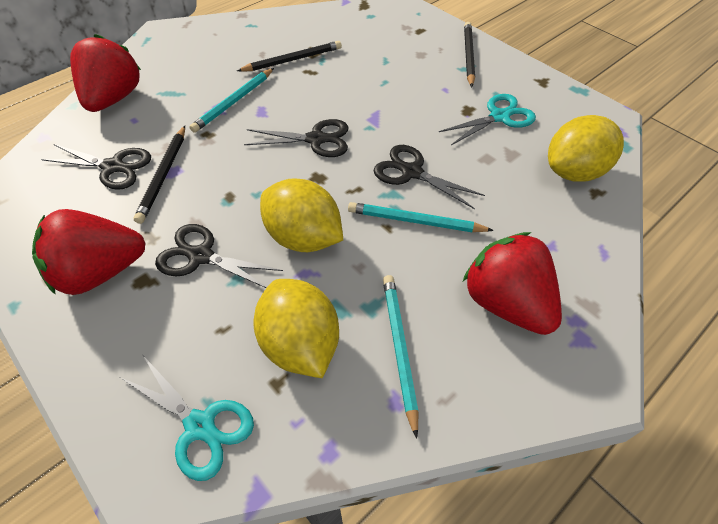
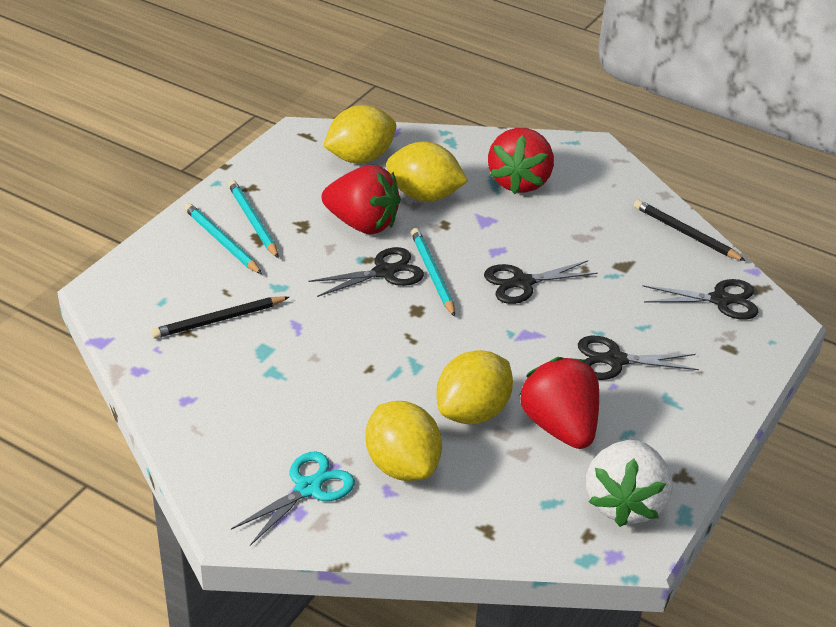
black pencil: [134,126,185,224] [237,41,342,72] [464,22,475,87] = 3 -> [151,296,289,339] [634,200,746,261] = 2
turquoise scissors: [120,354,254,481] [439,94,536,145] = 2 -> [231,452,355,546] = 1
white strawberry: none = 0 -> [586,440,673,527] = 1
yellow lemon: [254,279,339,378] [260,179,343,252] [548,115,624,182] = 3 -> [323,105,396,163] [365,401,442,481] [386,142,468,201] [436,350,513,424] = 4

